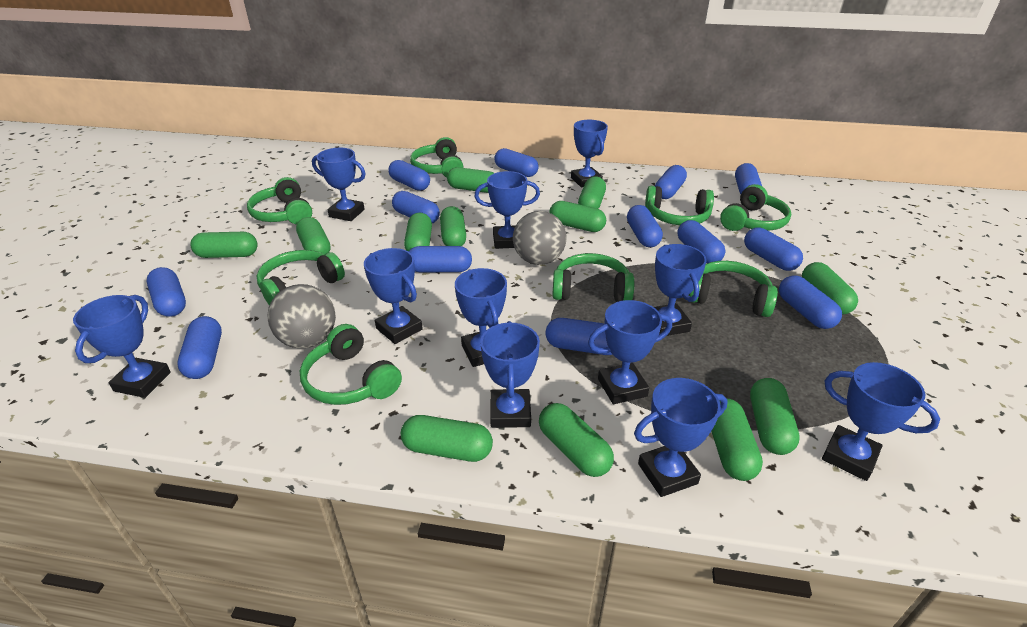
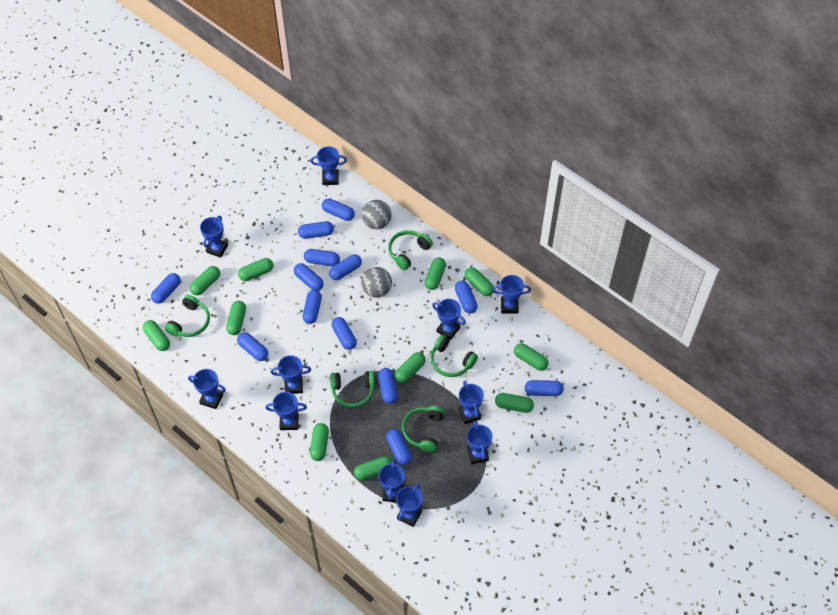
green capsule: [190,232,257,258] [296,217,330,254] [401,415,493,462] [404,213,432,251] [440,206,466,246] [447,167,494,193] [539,403,614,477] [550,201,606,232] [578,176,606,209] [711,399,763,481] [750,378,800,455] [802,262,858,315] = 12 -> [143,320,170,351] [190,266,220,295] [226,301,246,335] [238,258,273,281] [310,423,329,461] [354,456,392,480] [394,352,426,383] [425,257,446,290] [464,267,494,296] [495,393,534,413] [514,343,549,371] = 11
green headphones: [247,177,312,225] [257,250,345,305] [300,324,402,405] [410,137,464,177] [552,253,634,302] [645,186,714,225] [689,261,778,317] [720,184,791,231] = 8 -> [165,295,210,337] [330,371,375,408] [388,230,433,270] [402,406,444,452] [430,335,478,377] = 5

